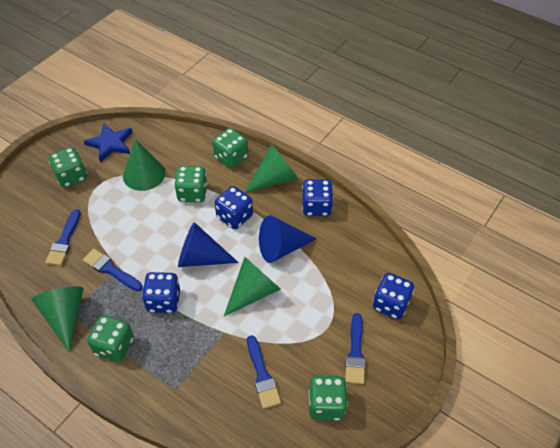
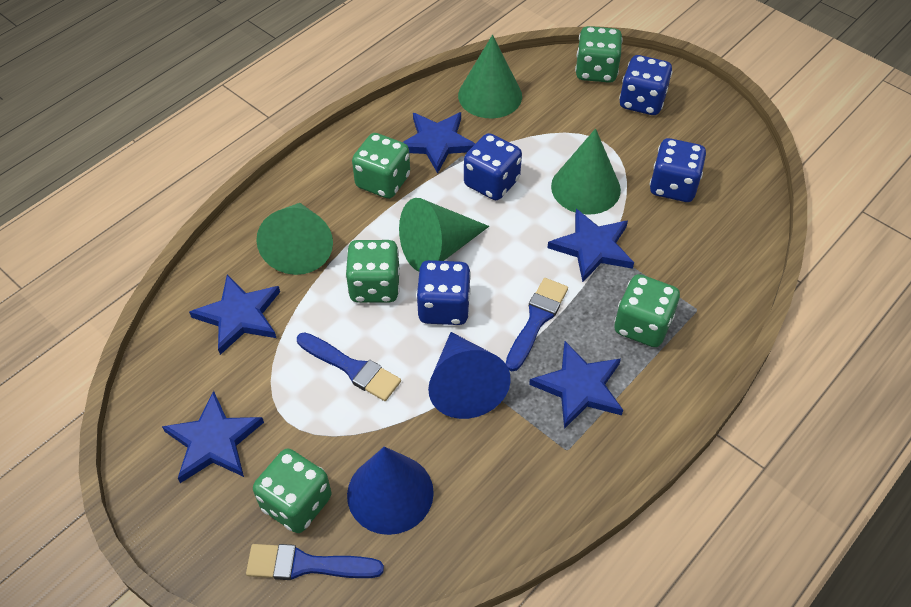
blue brush: [45,209,81,266] [83,249,142,291] [247,335,281,409] [345,313,366,384] = 4 -> [246,544,384,580] [297,332,401,401] [506,278,568,371] = 3
blue star: [84,124,132,162] = 1 -> [162,391,264,483] [189,274,280,355] [403,112,475,174] [529,341,623,429] [547,209,634,282] = 5

